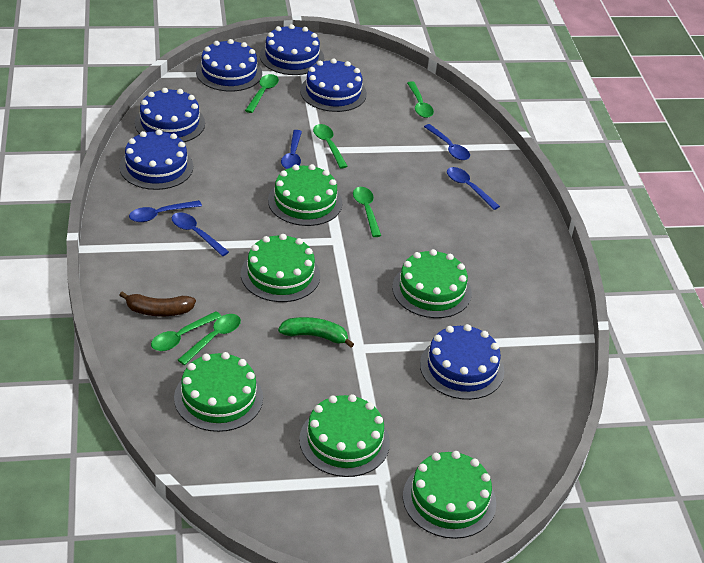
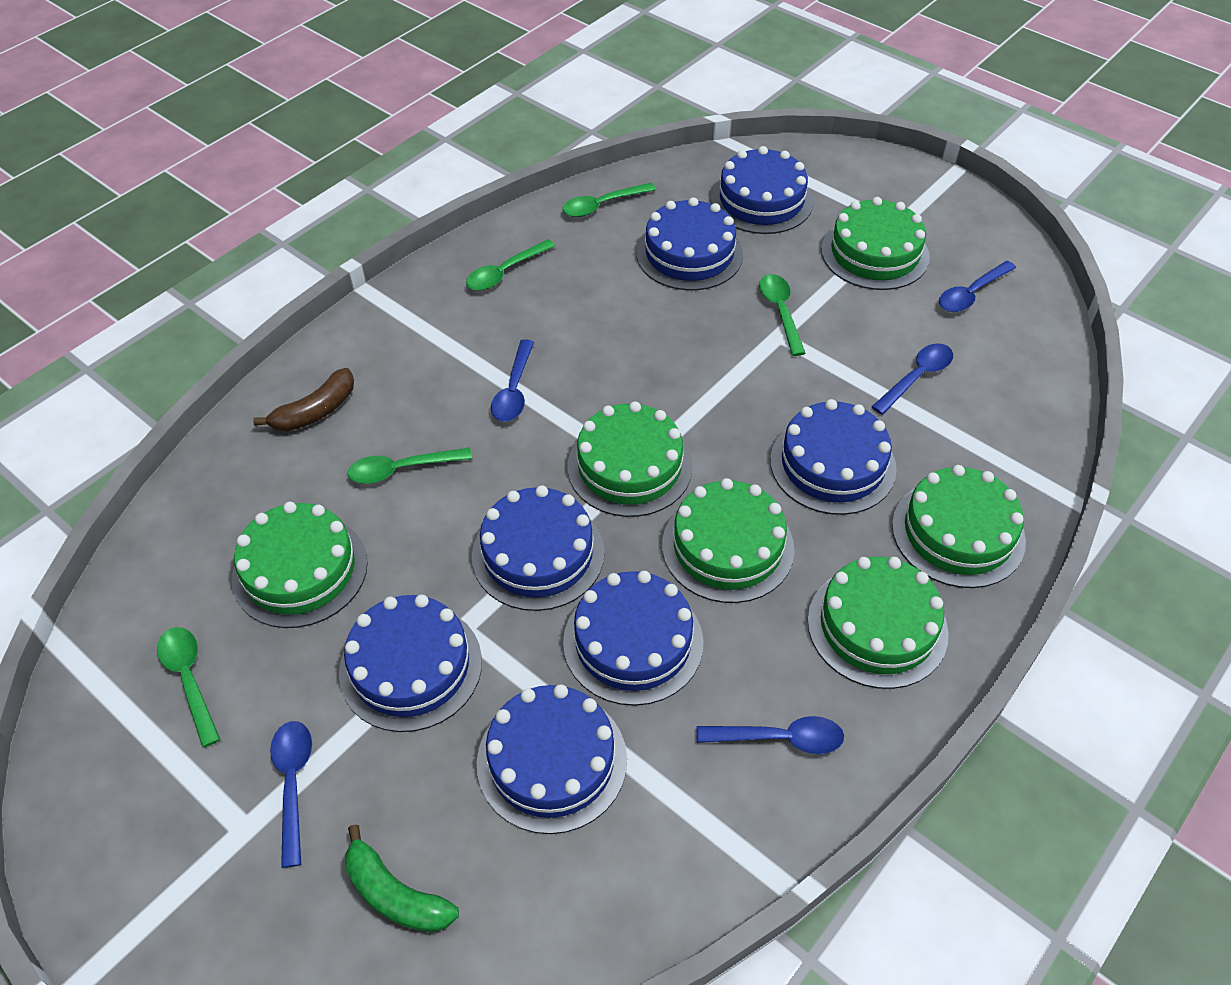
blue cake: [119,129,193,190] [134,88,205,142] [196,39,262,92] [260,24,324,75] [300,58,367,112] [420,324,504,400] = 6 -> [339,595,482,732] [472,485,605,611] [477,684,627,834] [563,571,703,706] [636,197,743,290] [710,146,813,234] [770,399,897,515] = 7
green spoon: [151,311,221,351] [178,314,241,365] [245,74,279,113] [313,124,348,168] [353,187,381,237] [407,81,434,118] = 6 -> [157,627,220,748] [347,448,472,484] [466,239,555,291] [562,183,656,217] [759,274,806,356] = 5

